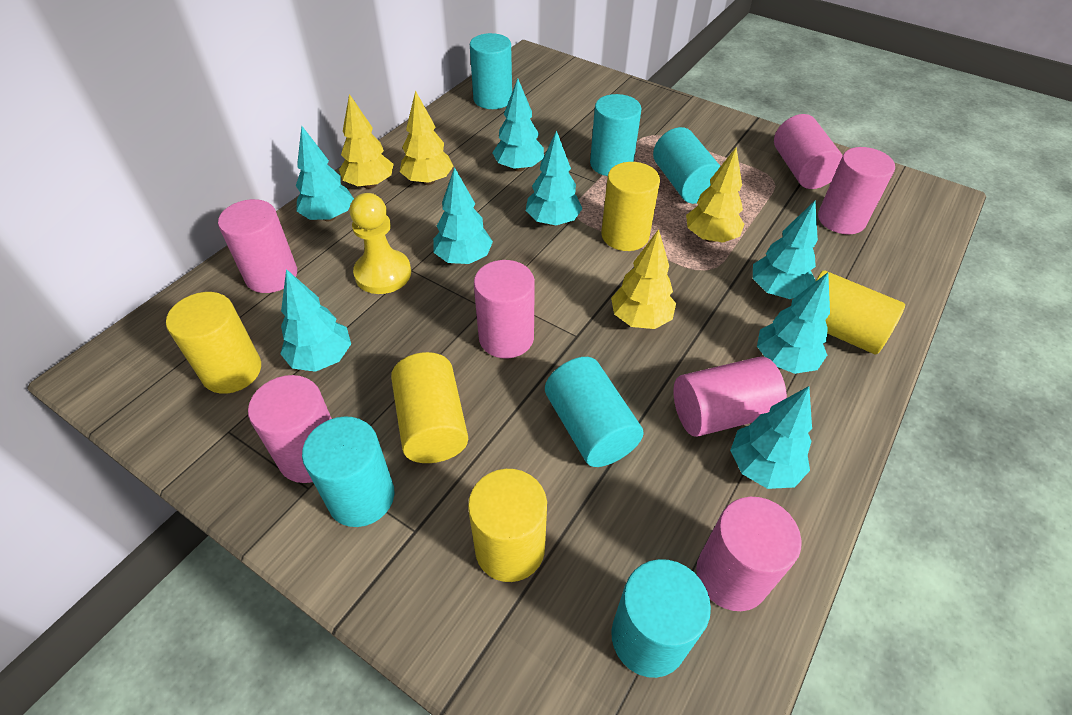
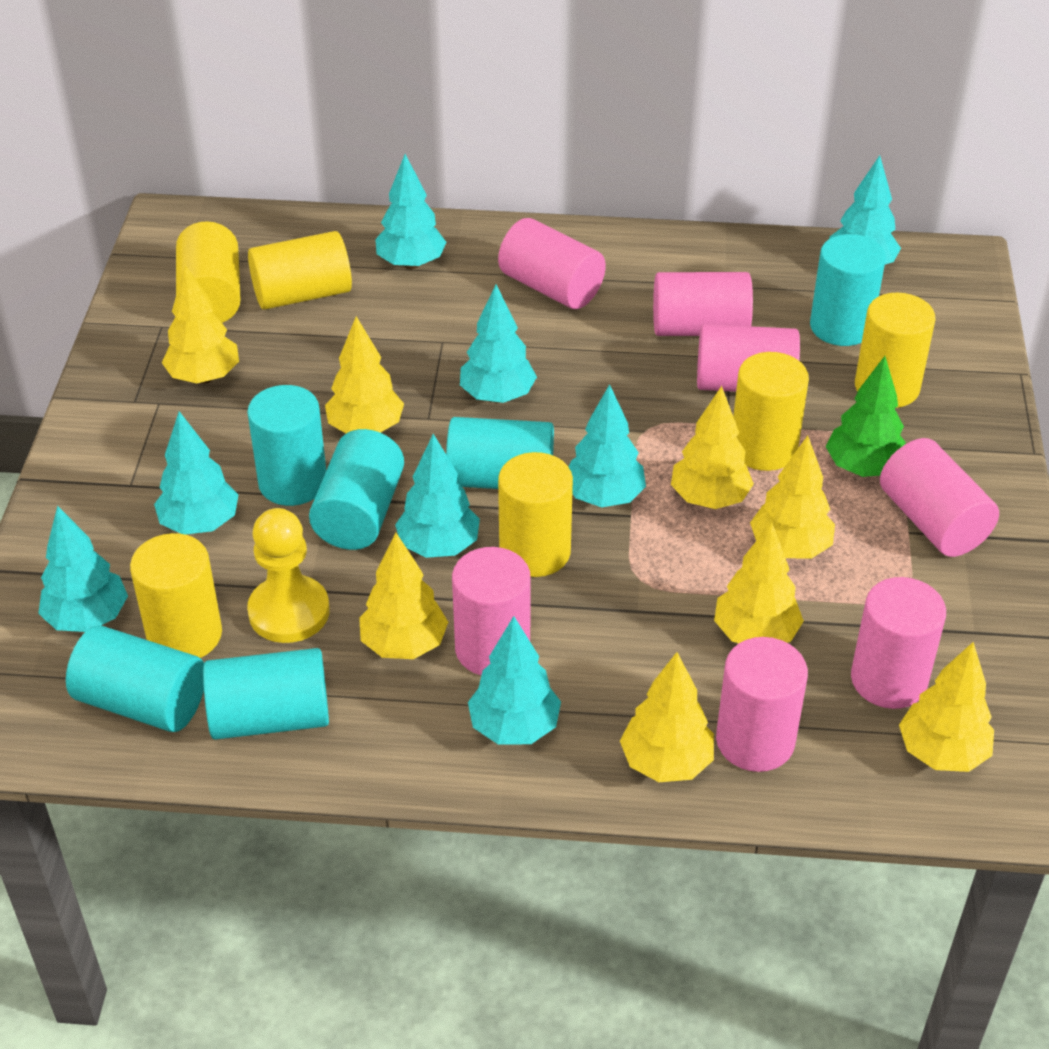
green tree: none = 0 -> [826,356,906,477] = 1
yellow cylinder: [166,292,261,394] [391,352,468,463] [468,469,547,582] [601,162,660,251] [815,270,905,354] = 5 -> [130,533,222,658] [176,221,241,323] [248,231,352,310] [498,452,573,577] [733,352,809,471] [855,293,936,408] = 6
yellow tree: [339,94,394,189] [400,90,453,185] [611,229,676,329] [686,147,745,242] = 4 -> [162,265,239,384] [325,316,404,433] [359,533,448,659] [620,652,714,782] [671,386,754,509] [714,522,804,643] [750,435,835,559] [899,642,994,772] = 8

